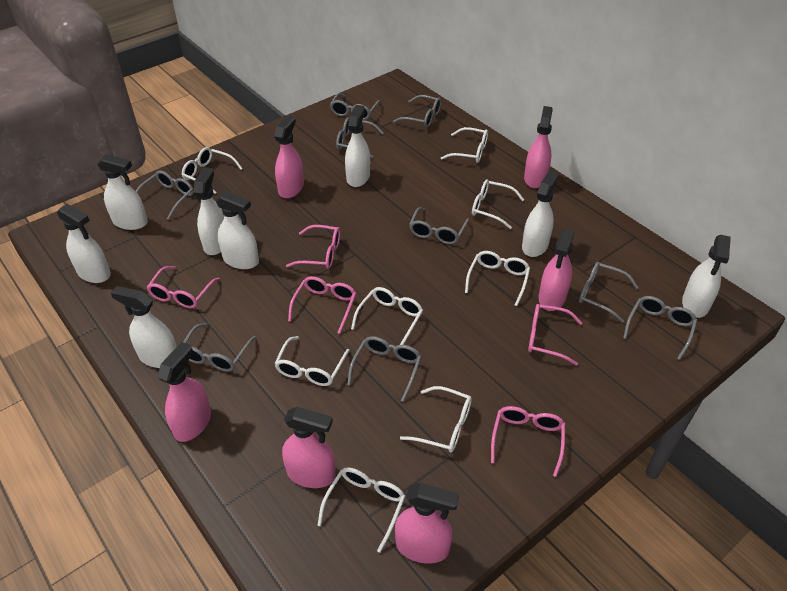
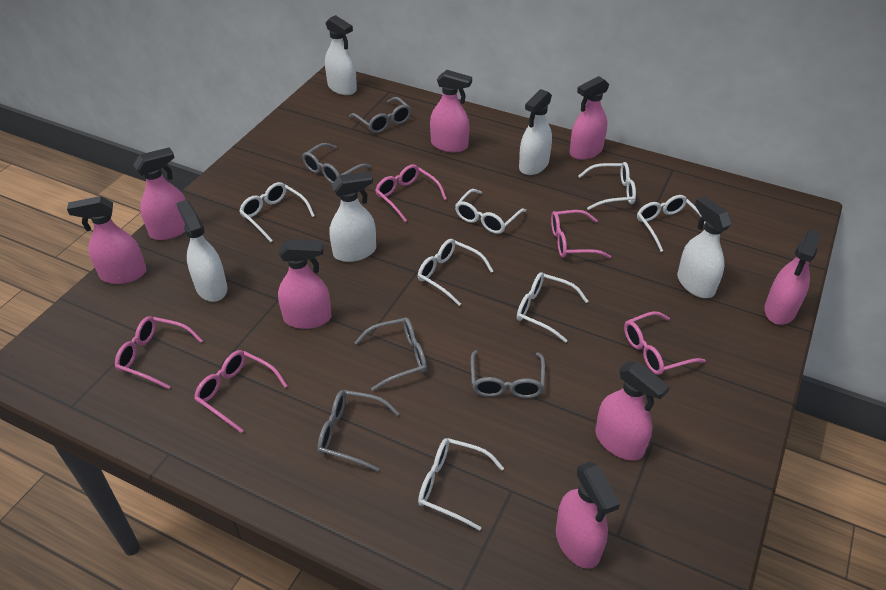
grey glasses: [136,171,194,220] [184,323,257,372] [330,93,381,120] [336,117,384,158] [347,336,422,402] [393,95,442,128] [409,207,469,244] [579,262,639,323] [623,296,697,360] = 9 -> [302,143,371,183] [318,390,400,472] [349,97,411,133] [354,317,427,391] [471,350,545,398] = 5
pink spray bottle: [157,342,211,442] [274,115,304,198] [282,407,336,488] [395,482,459,564] [524,106,553,188] [538,228,575,311] = 6 -> [67,196,146,284] [133,148,185,240] [278,239,332,329] [430,70,472,152] [556,462,620,569] [570,76,609,160] [595,361,670,460] [764,230,821,325] = 8
white glasses: [182,147,243,194] [274,336,350,386] [318,467,406,553] [351,287,423,345] [400,386,472,452] [441,127,488,163] [465,251,530,306] [472,179,524,229] = 8 -> [239,182,315,242] [418,239,493,306] [418,438,504,531] [455,189,526,234] [517,272,588,343] [578,162,636,210] [637,195,705,252] = 7
white spray bottle: [57,204,111,283] [97,154,148,230] [111,286,177,368] [194,167,224,255] [215,191,259,269] [345,105,370,187] [522,170,558,257] [682,235,731,318] = 8 -> [176,200,227,302] [325,15,357,95] [329,171,376,262] [519,89,552,175] [677,196,731,298] = 5

